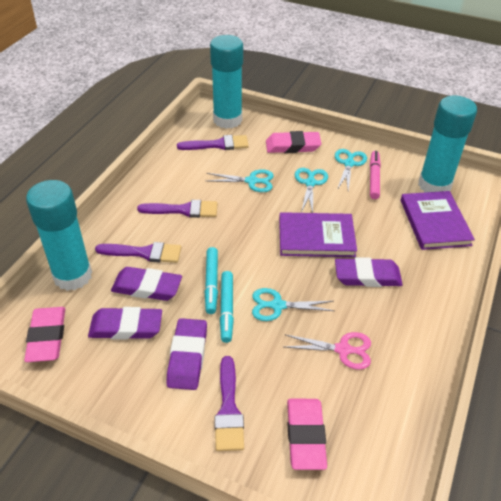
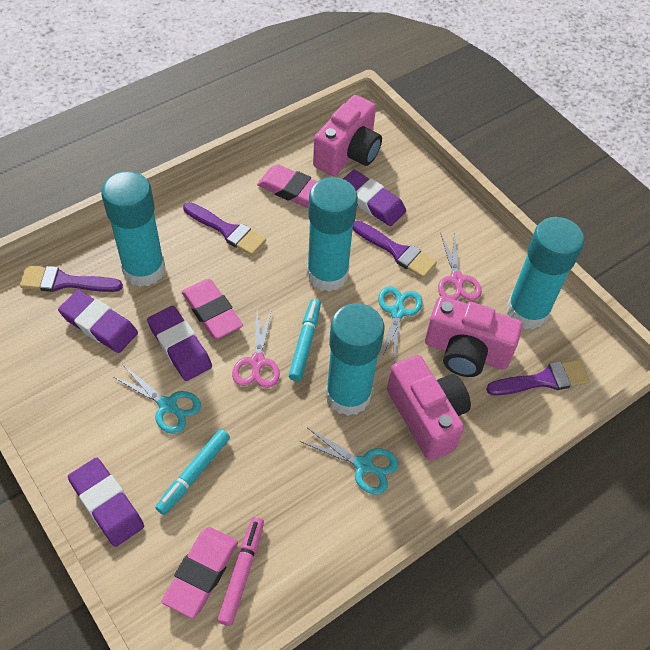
pink camera: none = 0 -> [313,95,382,176] [387,355,471,461] [425,296,523,377] = 3
pink scissors: [284,332,371,370] = 1 -> [232,309,280,388] [438,232,482,301] = 2
purple book: [279,212,357,257] [401,191,475,250] = 2 -> none = 0
turquoise glue stick: [26,180,92,291] [210,35,243,129] [418,96,477,192] = 3 -> [101,171,165,287] [307,177,358,292] [326,303,384,416] [506,217,584,330] = 4
turquoise scissors: [206,169,274,192] [252,288,334,321] [295,168,328,213] [335,149,367,191] = 4 -> [112,364,201,434] [299,428,398,495] [378,286,423,364] = 3

